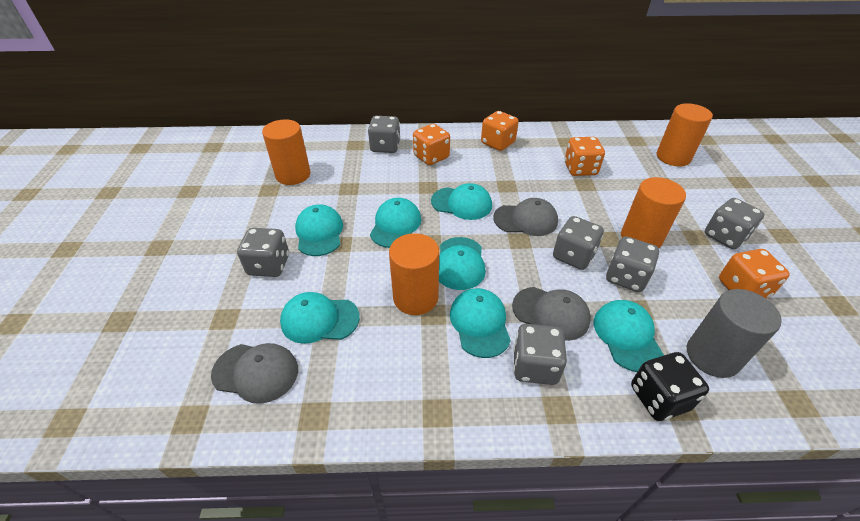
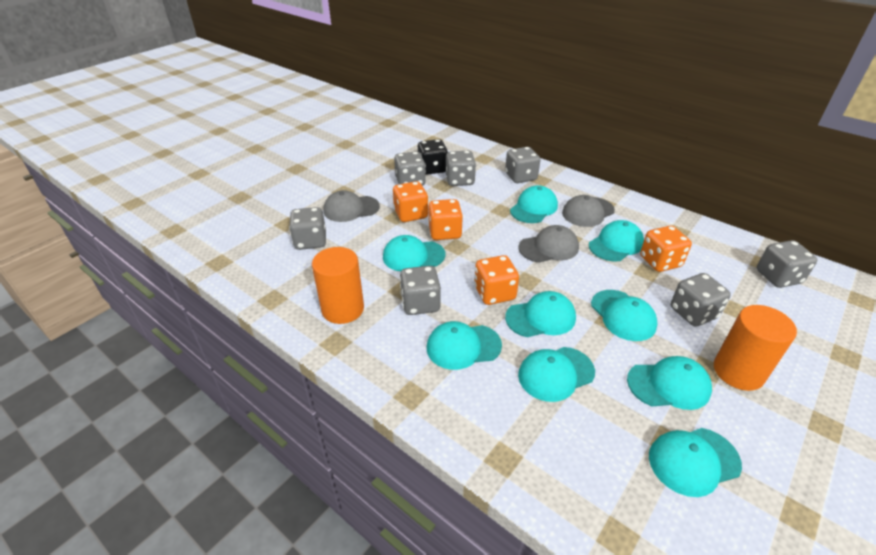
grey cylinder: [687,289,782,378] = 1 -> none = 0
grey dice: [237,228,289,277] [368,116,401,153] [513,324,567,385] [553,216,604,270] [606,236,659,292] [705,198,765,249] = 6 -> [289,207,326,250] [394,152,426,186] [400,266,441,315] [446,151,476,186] [505,147,540,183] [671,273,731,327] [757,240,817,288] = 7
orange cylinder: [262,119,310,185] [389,233,439,315] [621,177,686,248] [656,103,713,166] = 4 -> [312,247,364,324] [714,305,797,391] = 2
turquoise cap: [280,292,360,344] [295,204,343,256] [370,198,421,248] [431,183,492,220] [439,237,486,290] [450,288,511,358] [593,300,664,372] = 7 -> [383,235,445,271] [427,321,502,370] [505,291,576,337] [510,185,558,223] [518,347,595,402] [589,220,644,262] [591,290,658,341] [627,356,712,410] [649,428,742,497] = 9

